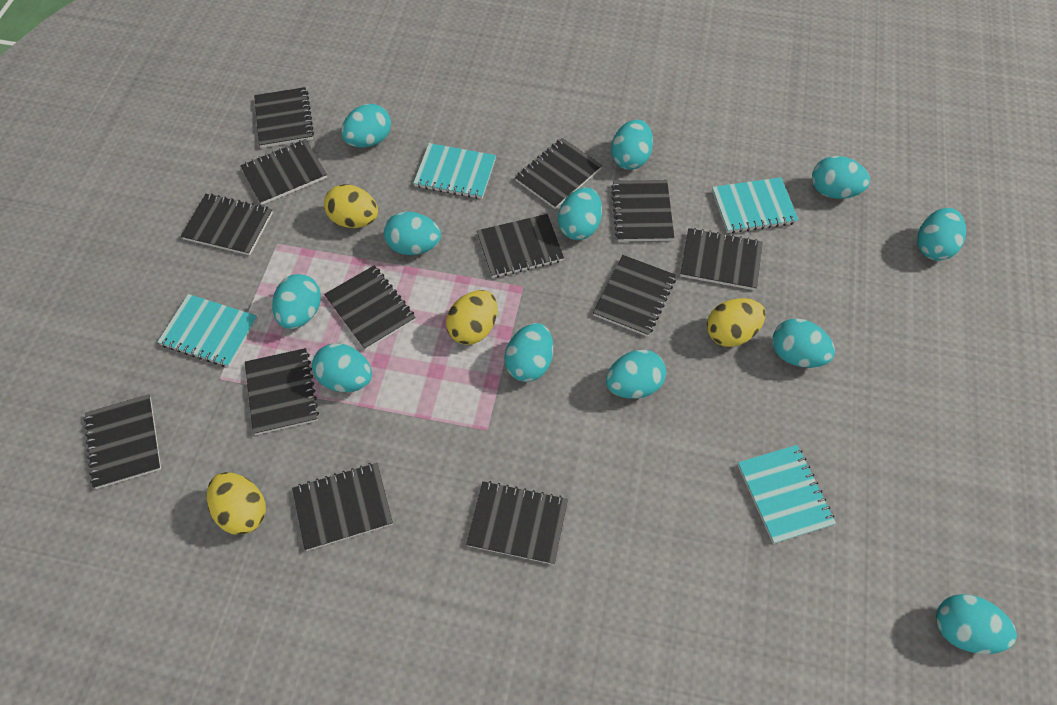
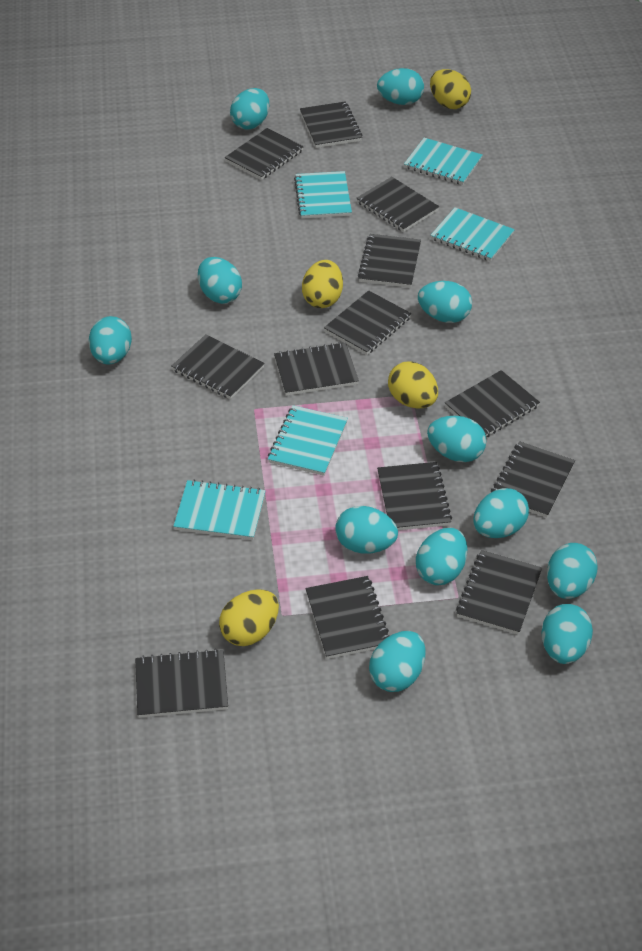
turquoise notebook: [158,294,258,367] [413,143,496,199] [712,177,798,233] [738,445,836,544] = 4 -> [173,480,266,540] [268,405,348,476] [294,171,352,219] [404,138,483,185] [430,207,515,261] = 5

